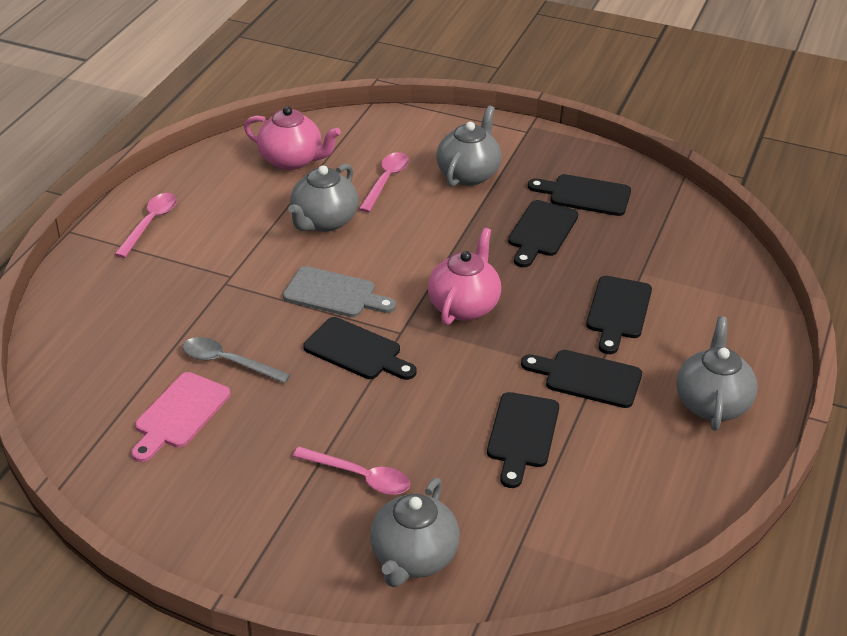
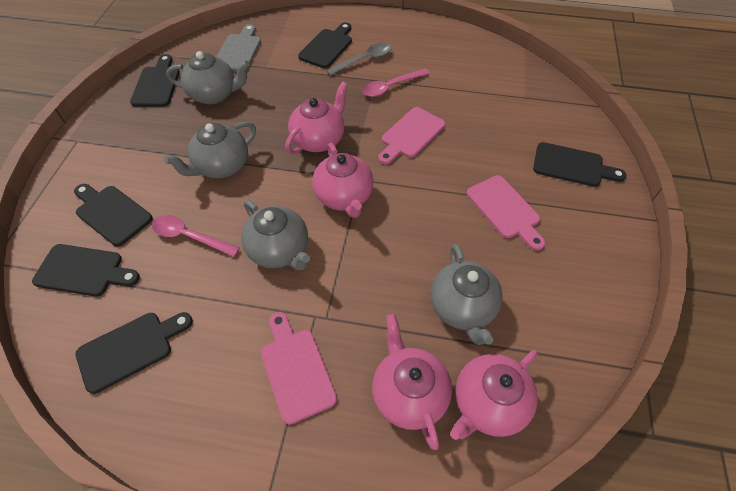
pink cutting board: [131,372,230,462] = 1 -> [261,312,337,425] [378,107,446,165] [467,175,546,251] = 3
pink spoon: [115,193,177,258] [293,447,410,495] [359,152,409,212] = 3 -> [152,215,240,257] [362,69,430,97] = 2
pink teapot: [244,106,341,170] [428,228,501,325] = 2 -> [285,81,348,154] [312,143,373,218] [372,314,452,450] [450,350,538,440] = 4

